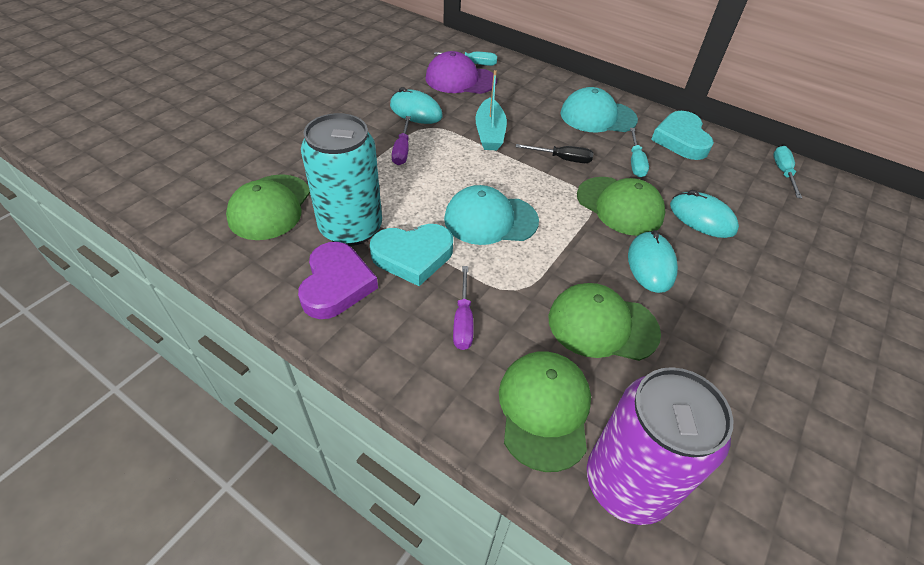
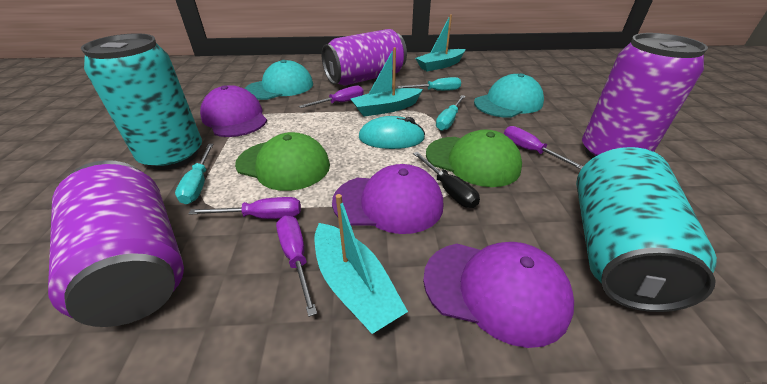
green cap: [226,174,310,240] [499,351,591,472] [549,283,661,361] [577,177,665,236] = 4 -> [235,132,330,191] [426,129,522,187] = 2
purple can: [587,367,733,525] = 1 -> [48,160,184,327] [321,29,407,86] [582,33,708,159] = 3
purple cap: [425,51,497,94] = 1 -> [200,85,267,137] [332,164,443,234] [423,242,574,348] = 3
purple heart: [298,242,378,319] = 1 -> none = 0
purple screwdriver: [392,116,411,165] [453,266,474,350] = 2 -> [189,197,301,219] [276,215,317,317] [299,86,364,108] [504,126,584,169] = 4
turquoise boat: [475,70,507,150] = 1 -> [314,194,408,334] [351,47,423,117] [415,14,466,71] = 3
turquoise can: [301,113,382,246] = 1 -> [81,33,202,170] [576,147,717,312] = 2
turquoise heart: [370,224,453,286] [651,111,714,160] = 2 -> none = 0
turquoise mouse: [390,87,443,124] [628,230,678,293] [670,190,739,238] = 3 -> [359,116,425,149] = 1

